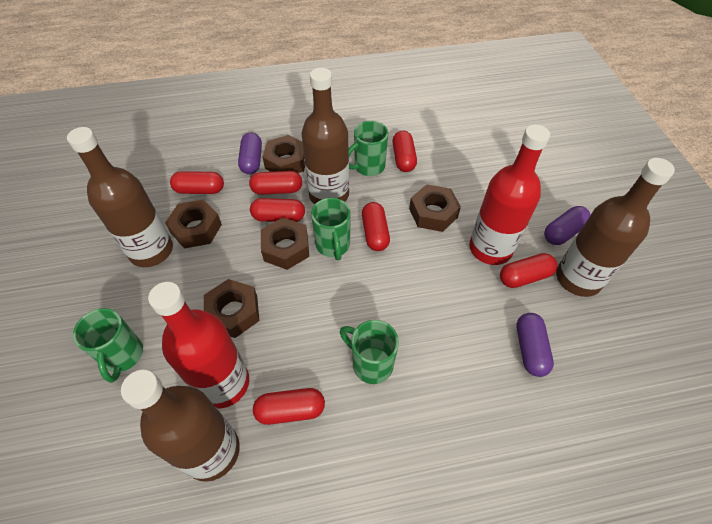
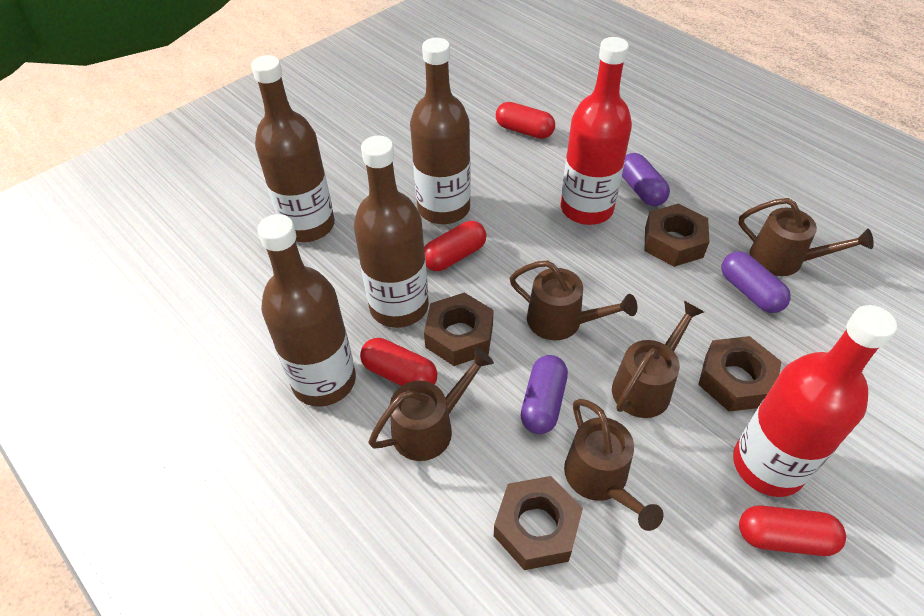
brown nut: [165,200,222,248] [204,279,259,338] [261,217,309,270] [263,135,305,173] [409,184,461,232] = 5 -> [424,293,493,366] [494,476,583,570] [645,204,709,267] [698,336,782,412] = 4
brown watering can: none = 0 -> [368,348,494,461] [510,260,637,340] [564,399,664,531] [612,301,704,418] [738,198,874,276] = 5
green mug: [73,308,143,383] [311,198,351,261] [340,320,399,384] [348,121,388,176] = 4 -> none = 0
red capsule: [170,172,224,194] [249,171,302,195] [250,198,305,222] [253,388,325,425] [362,202,390,251] [392,131,417,172] [500,253,557,288] = 7 -> [360,338,437,386] [424,221,487,271] [496,102,555,139] [739,505,846,556] = 4

